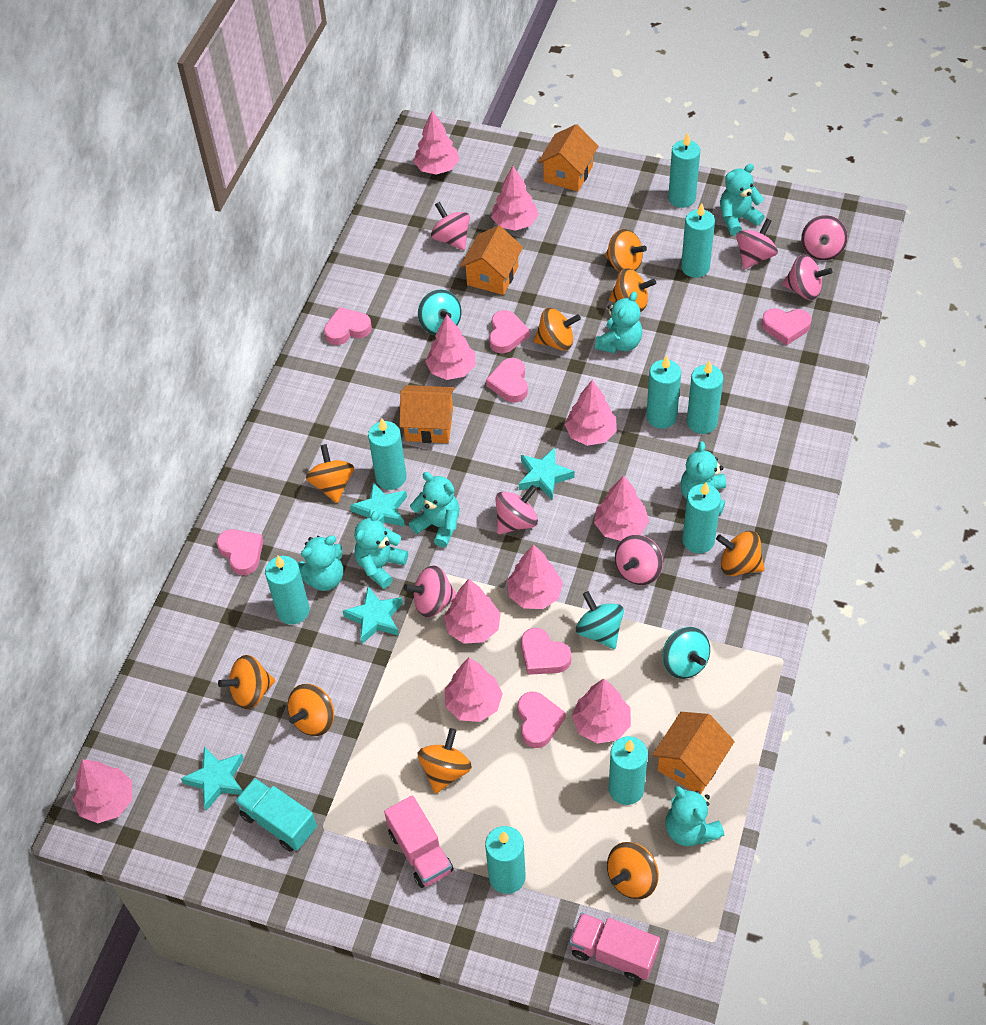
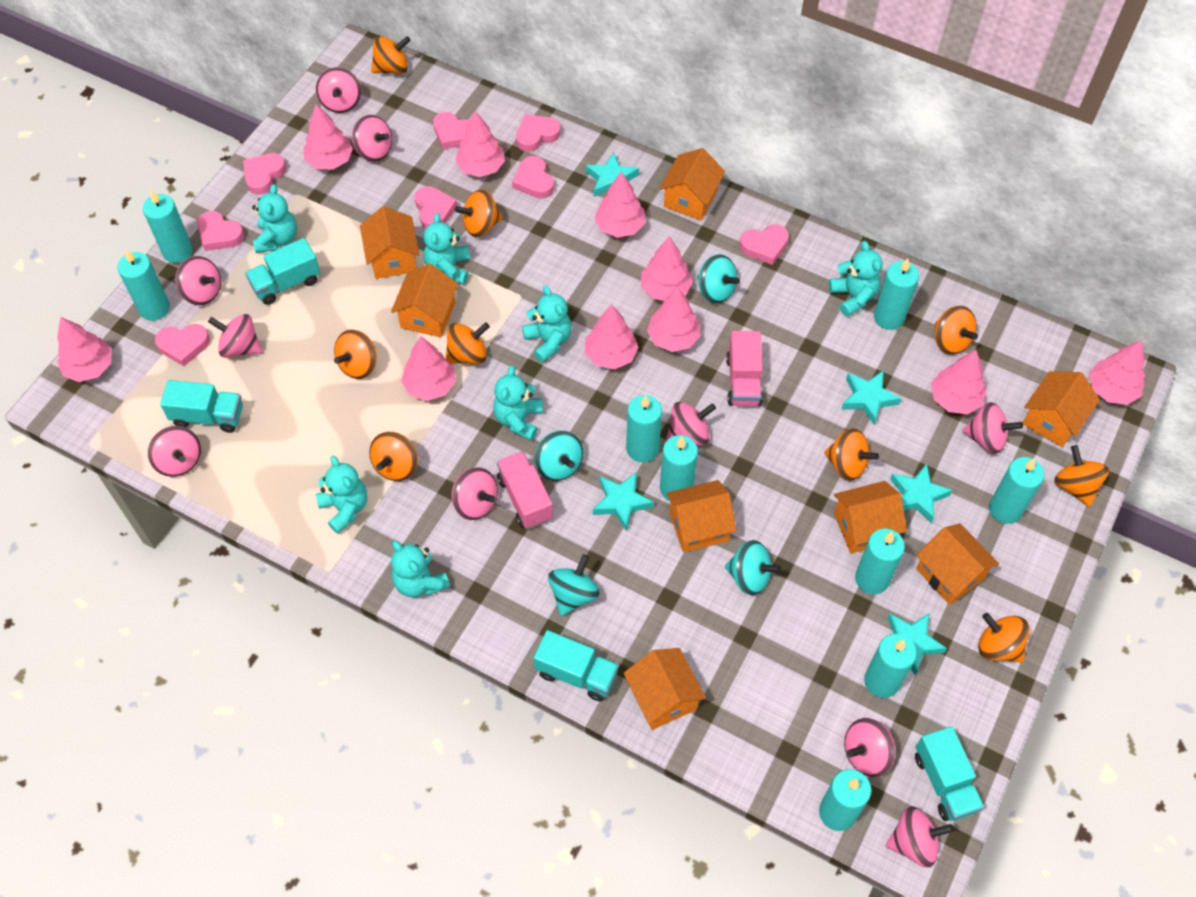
orange house: [399,385,455,443] [460,226,523,295] [538,124,598,191] [652,712,735,794] = 4 -> [360,206,420,279] [391,264,458,337] [623,648,706,730] [659,148,725,220] [666,480,737,553] [834,481,907,554] [916,523,999,605] [1023,371,1100,447] = 8
pink heart: [217,529,264,575] [324,307,372,345] [486,358,528,403] [489,310,530,354] [518,692,566,748] [521,628,571,675] [761,308,812,345] = 7 -> [155,324,210,366] [197,211,244,251] [243,153,286,195] [415,186,457,229] [433,112,470,150] [512,156,554,199] [516,114,560,152] [740,224,789,265] = 8
pink spinning top: [404,565,457,618] [431,202,470,250] [495,485,538,534] [615,535,663,585] [736,218,778,269] [782,255,832,300] [801,215,848,261] = 7 -> [148,426,201,477] [175,256,221,305] [208,314,262,357] [316,67,361,113] [352,115,392,162] [451,467,498,520] [666,402,716,446] [844,718,896,777] [886,806,954,868] [962,402,1023,454] = 10
turquoise spinning top: [418,289,462,335] [576,591,624,649] [662,627,710,679] = 3 -> [535,431,583,481] [548,554,600,616] [697,254,740,304] [725,540,781,595] = 4
turquoise star: [181,747,244,811] [343,586,403,644] [350,482,407,527] [519,448,574,500] = 4 -> [586,152,639,197] [593,472,654,531] [841,370,901,425] [888,613,947,675] [890,464,953,523] = 5
turquoise truck: [235,778,317,852] = 1 -> [160,380,243,433] [245,238,321,305] [534,630,619,701] [915,726,984,821] = 4

